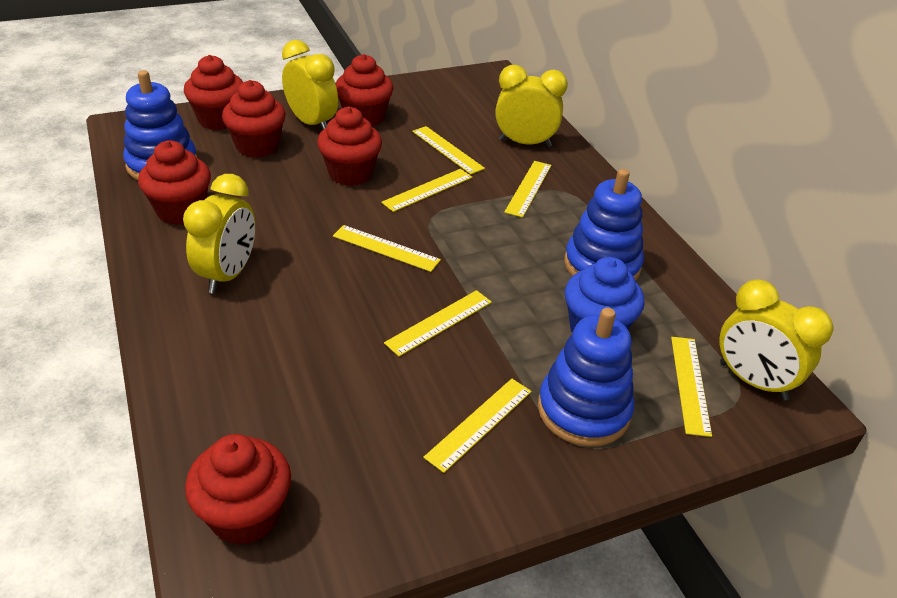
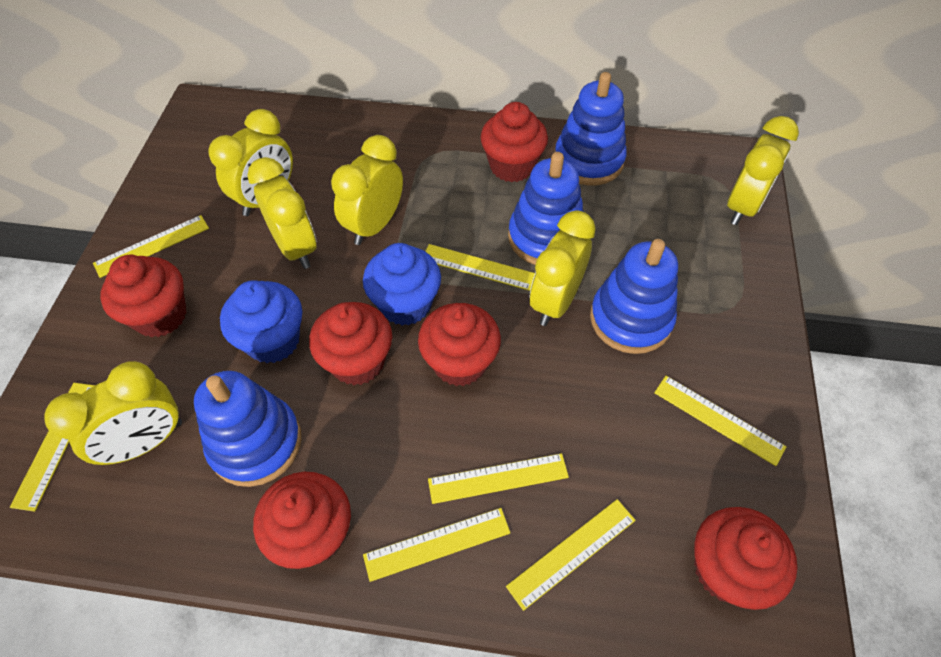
blue cupcake: [565,257,645,333] = 1 -> [220,280,302,363] [363,243,441,326] = 2
blue stacking toy: [123,70,197,180] [538,308,634,447] [564,169,644,281] = 3 -> [194,371,301,487] [508,152,584,265] [555,72,627,185] [590,239,678,354] = 4
yellow clock: [183,174,255,294] [282,40,338,130] [495,65,568,147] [720,279,833,400] = 4 -> [44,361,182,465] [209,109,293,216] [248,157,316,269] [331,135,403,245] [530,210,596,326] [727,116,799,225] = 6

